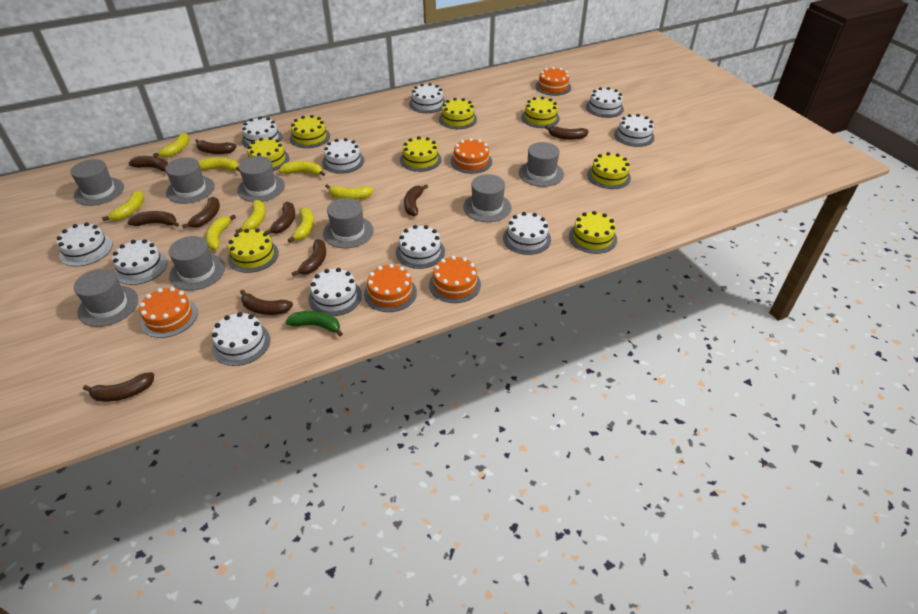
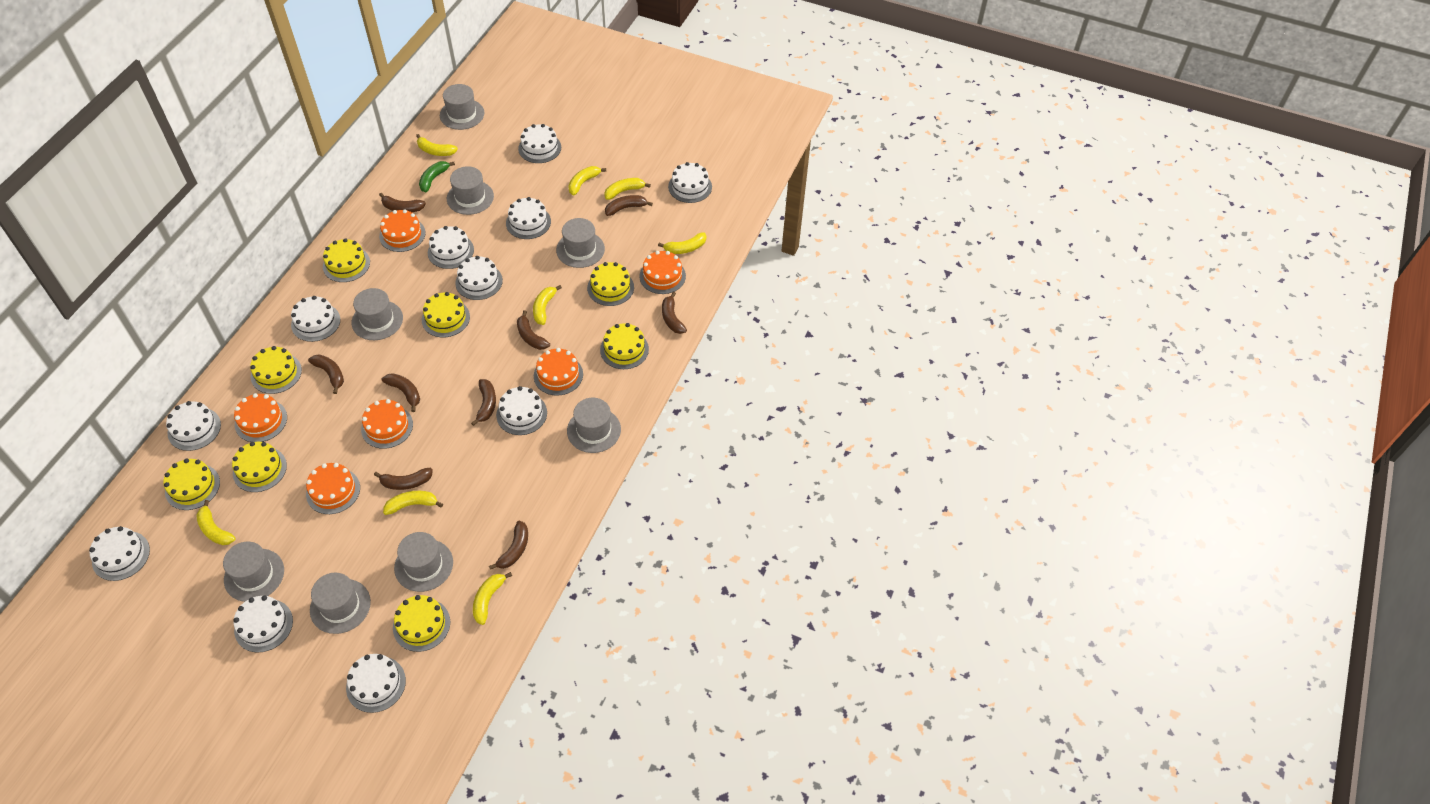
brown banana: [83,372,154,402] [127,211,179,227] [128,156,168,172] [182,197,220,229] [195,139,237,154] [240,290,293,315] [264,202,295,234] [292,239,326,276] [404,184,428,216] [545,125,589,140] = 10 -> [308,354,344,394] [374,468,433,490] [379,193,426,212] [382,373,420,412] [471,379,496,426] [489,521,528,570] [517,310,550,350] [605,195,653,216] [662,292,687,334] = 9
orange cake: [139,287,198,338] [364,264,417,312] [429,256,481,303] [451,138,492,174] [535,67,571,96] = 5 -> [234,393,287,442] [306,463,360,514] [361,399,413,449] [379,209,426,252] [534,348,583,395] [639,251,686,294] = 6

